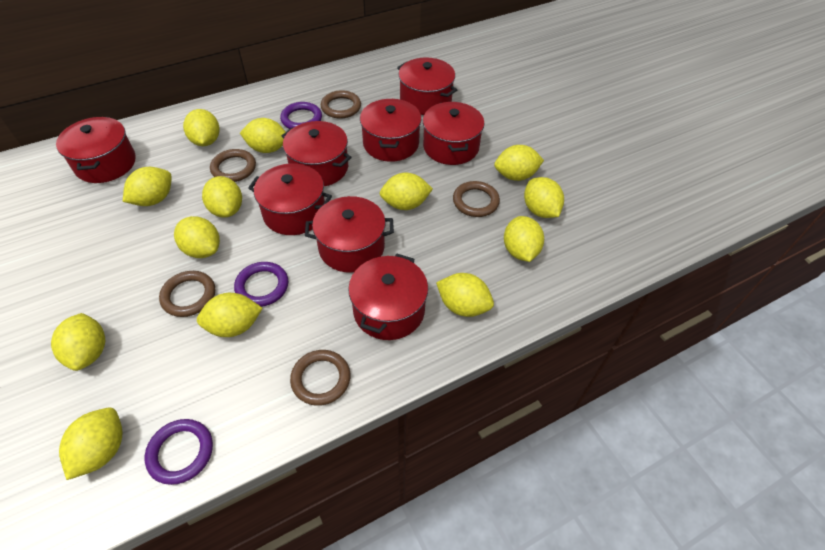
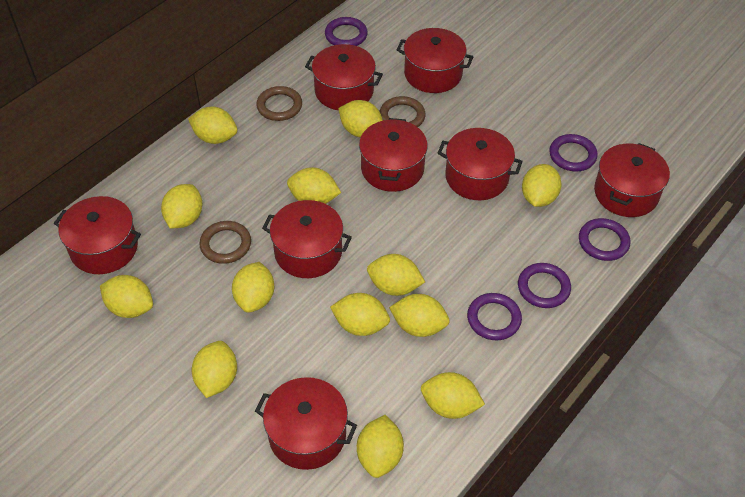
brown ring: [159,271,215,317] [210,149,256,182] [290,350,350,406] [321,90,361,119] [453,181,500,217] = 5 -> [199,221,251,264] [256,86,302,121] [380,96,425,127] = 3
purple ring: [145,419,213,485] [234,262,288,307] [280,102,322,129] = 3 -> [325,17,368,46] [467,293,522,340] [518,263,571,308] [549,134,598,172] [579,218,631,261] = 5

